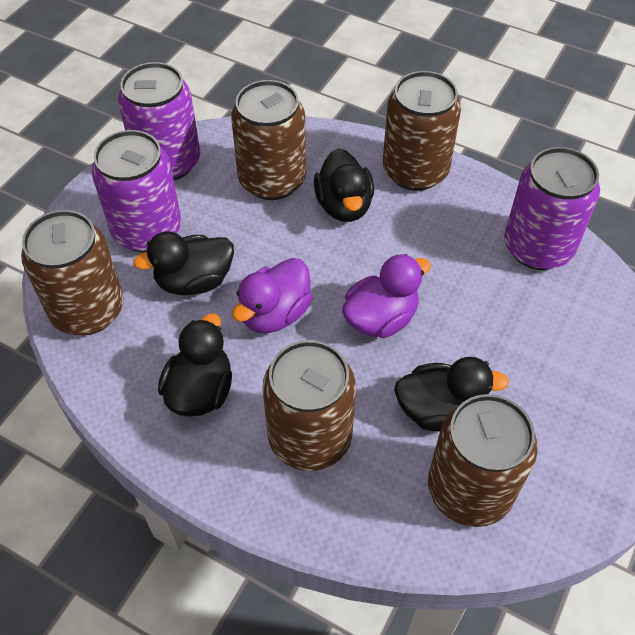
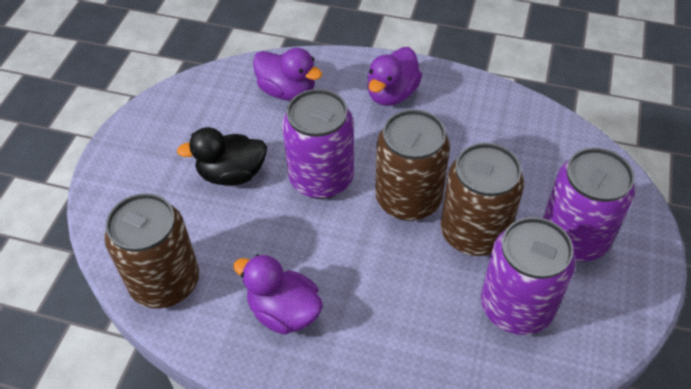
black duck: [133,231,234,295] [158,314,232,417] [314,148,374,222] [394,357,509,431] = 4 -> [177,127,267,185] = 1
brown can: [21,210,124,335] [231,80,306,200] [263,340,356,471] [383,71,461,191] [428,394,538,527] = 5 -> [104,193,199,309] [375,109,450,221] [441,143,524,256] = 3
purple duck: [232,258,312,333] [342,254,431,338] = 2 -> [233,254,323,335] [253,48,322,101] [367,47,422,106] = 3

